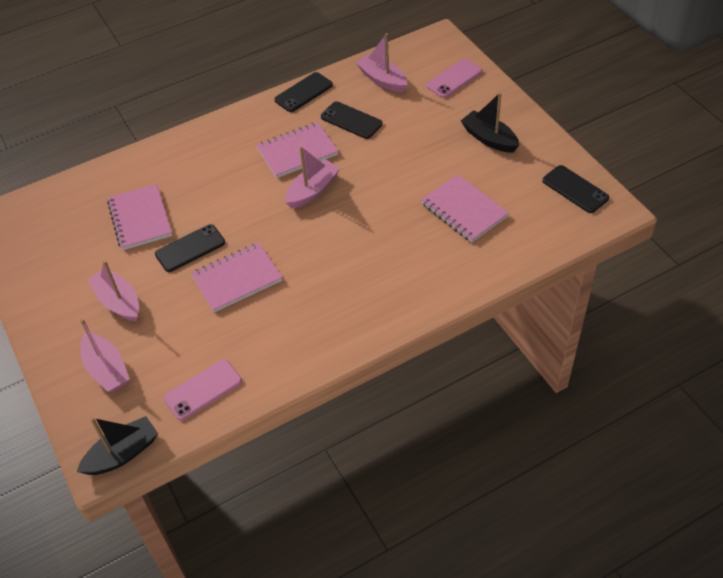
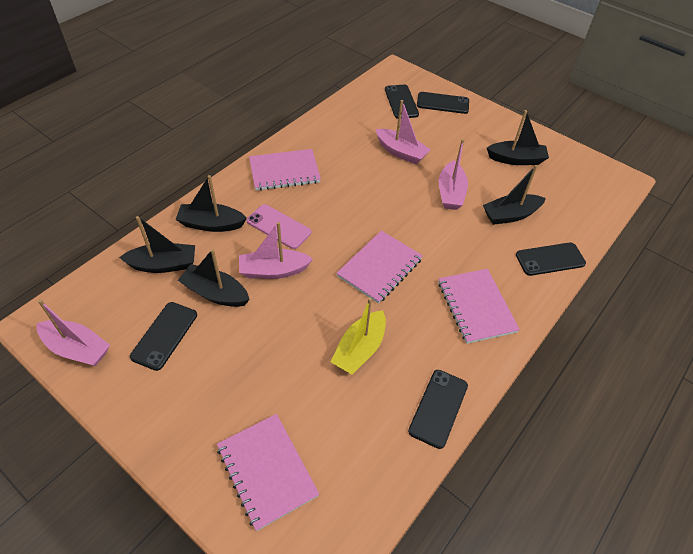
black boat: [77,416,158,475] [461,92,520,153] = 2 -> [119,216,195,273] [175,175,247,232] [178,249,250,307] [483,165,546,225] [487,110,549,165] = 5
black phone: [155,224,225,272] [274,72,333,112] [321,101,383,139] [542,165,609,213] = 4 -> [130,302,197,371] [385,85,419,119] [408,370,468,449] [417,92,469,114] [516,242,586,276] = 5
pink phone: [164,359,242,421] [426,59,483,98] = 2 -> [247,204,311,249] = 1
yellow boat: none = 0 -> [331,298,386,374] = 1

